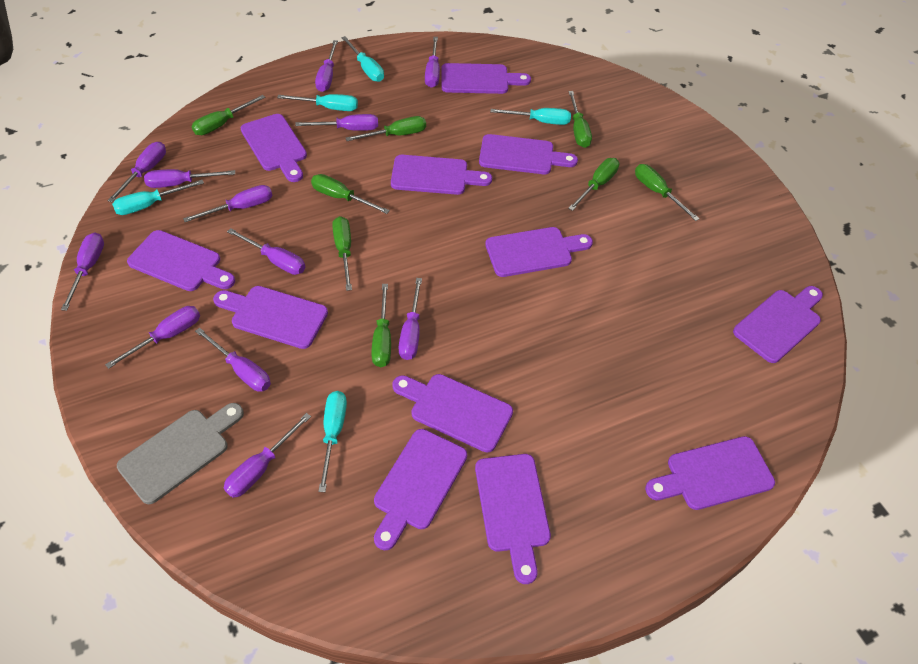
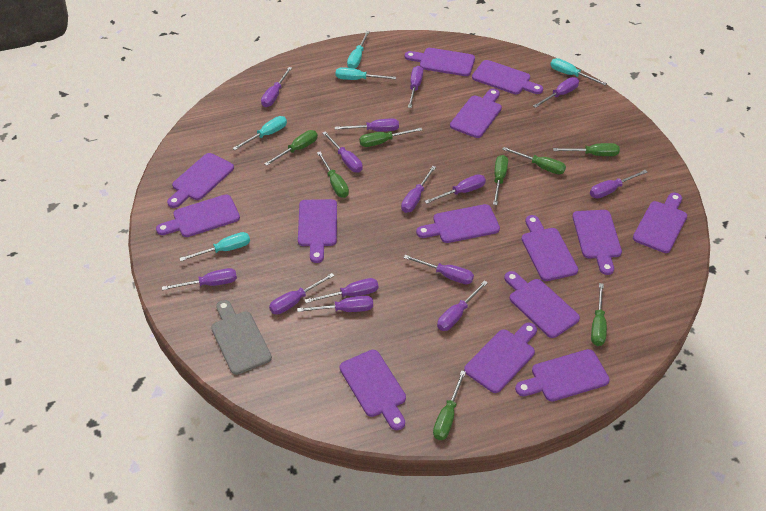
purple cutting board: [127,230,235,291] [213,286,328,349] [241,114,307,182] [374,429,467,550] [391,155,492,195] [392,374,513,453] [441,63,531,94] [475,454,551,584] [479,134,578,174] [485,227,593,277] [645,436,775,510] [733,286,823,363] = 12 -> [156,194,240,237] [167,153,234,208] [298,199,337,263] [340,349,406,430] [405,48,475,76] [416,204,500,243] [450,89,502,138] [464,322,537,393] [472,60,543,94] [504,271,580,338] [515,349,610,402] [521,215,578,281] [572,210,622,275] [633,193,687,253] = 14
purple screwdriver: [61,232,104,311] [105,306,200,369] [107,142,166,202] [144,169,235,188] [183,185,272,222] [195,328,271,392] [224,413,311,498] [227,228,306,275] [295,114,378,131] [315,40,338,92] [399,278,422,360] [425,37,440,88] = 12 -> [162,268,237,290] [261,67,292,107] [269,273,335,314] [297,296,373,312] [305,278,378,303] [323,131,363,173] [335,118,399,131] [401,166,436,213] [404,255,474,284] [408,66,423,108] [425,174,486,204] [437,280,488,331] [533,77,579,108] [590,170,648,198] = 14

